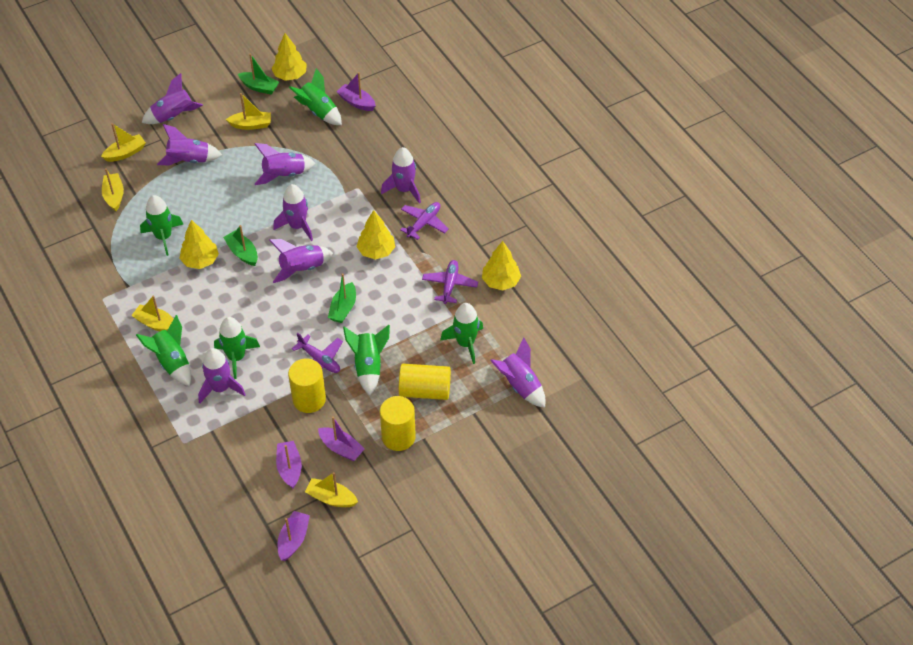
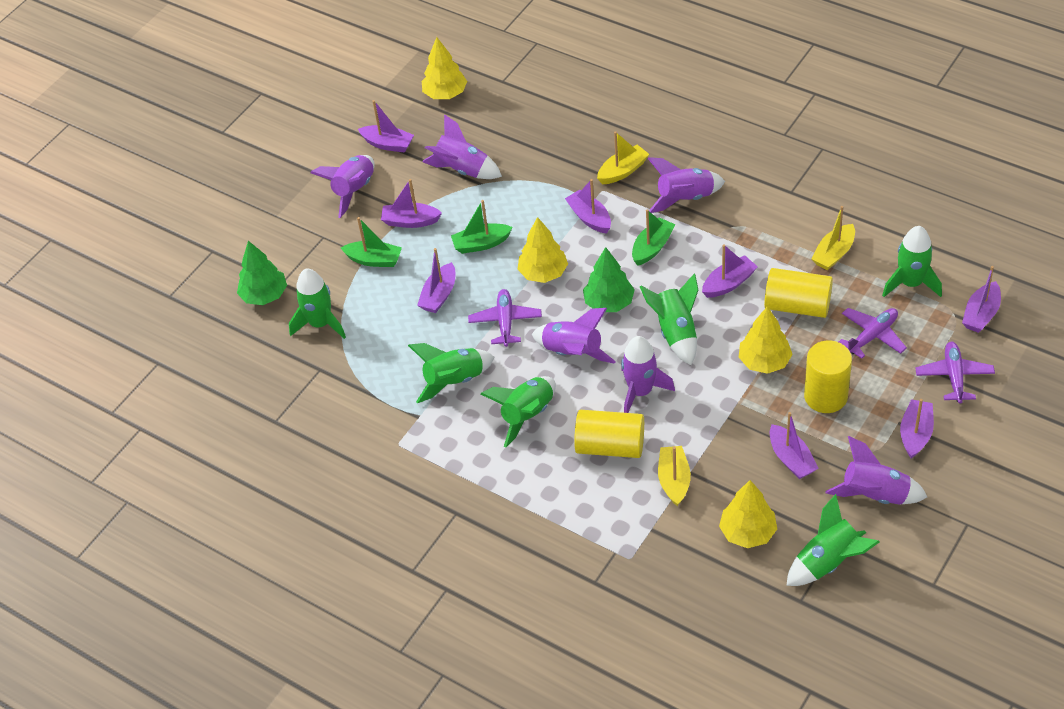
green tree: none = 0 -> [237,241,287,305] [583,247,635,312] = 2
purple boat: [276,441,302,488] [278,511,310,561] [318,416,365,461] [337,72,376,111] = 4 -> [358,100,414,153] [381,179,442,228] [417,248,455,313] [565,179,611,233] [702,244,758,298] [770,412,819,479] [900,399,934,458] [962,266,1001,333] = 8
purple rocket: [142,73,203,124] [157,124,222,165] [198,348,246,403] [254,143,315,185] [269,239,333,283] [273,184,313,241] [381,147,421,204] [490,337,545,408] = 8 -> [310,155,375,218] [422,114,502,179] [532,308,616,364] [621,336,675,413] [647,157,725,213] [825,436,927,505] = 6
yellow boat: [101,123,146,162] [102,168,124,211] [131,295,174,331] [226,93,271,130] [305,472,358,507] = 5 -> [597,131,649,184] [658,446,691,506] [811,206,855,270] = 3

